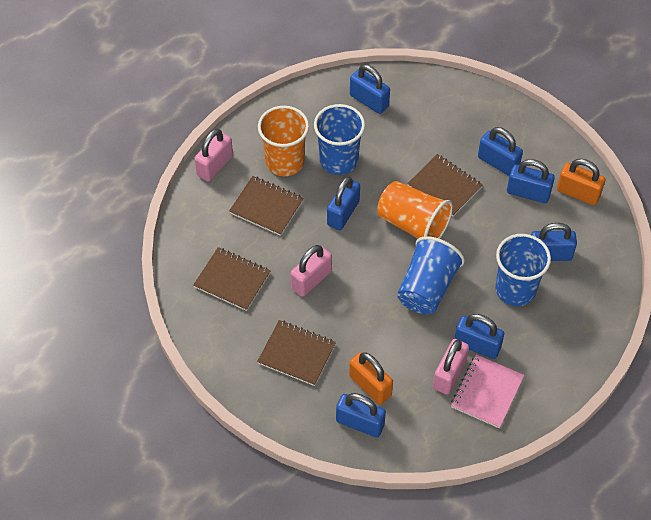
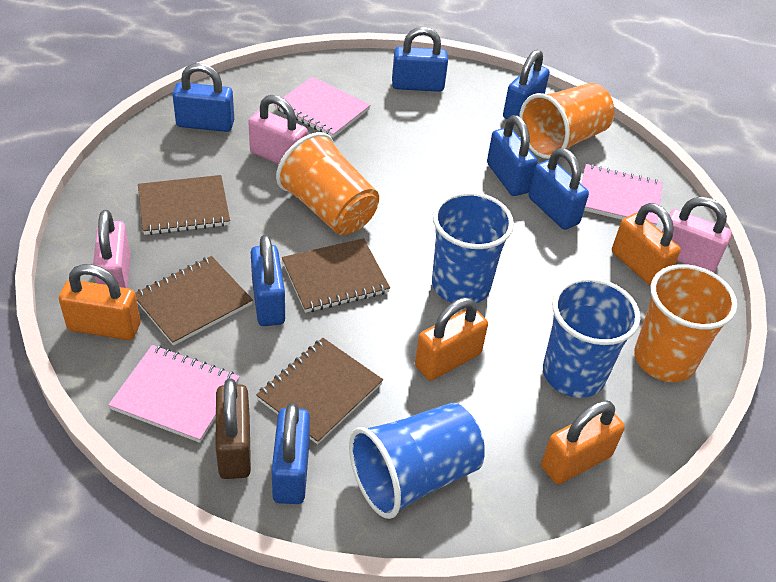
brown padlock: none = 0 -> [215,378,251,479] = 1
orange cup: [258,106,309,176] [377,181,453,239] = 2 -> [276,132,379,235] [519,83,614,159] [634,264,737,382] = 3
orange padlock: [349,352,393,404] [557,159,605,205] = 2 -> [59,264,140,340] [415,298,488,381] [541,401,625,484] [612,203,681,286] = 4
pink notebook: [451,354,524,428] = 1 -> [108,345,240,443] [274,76,370,138] [581,164,663,227] = 3

